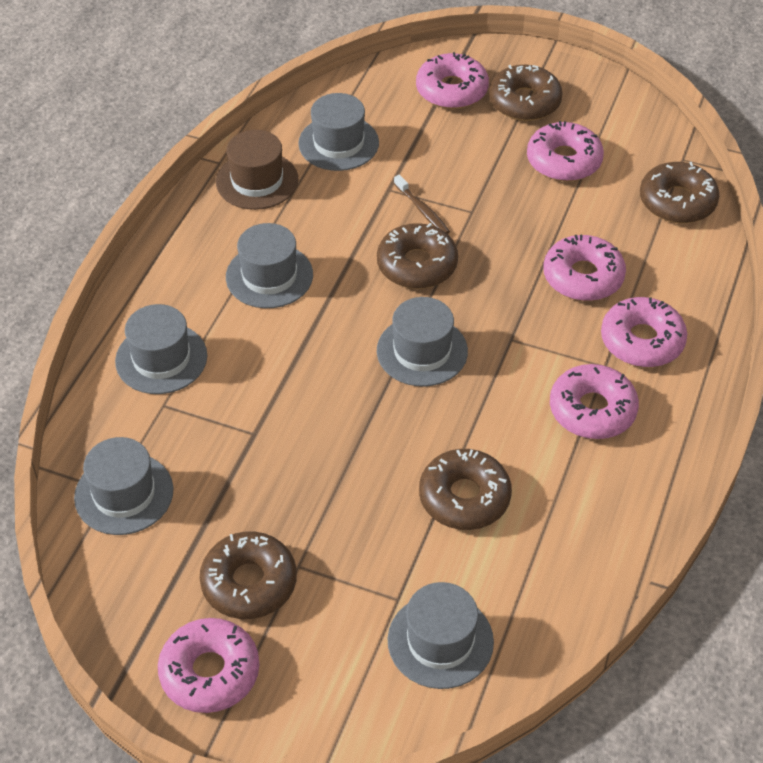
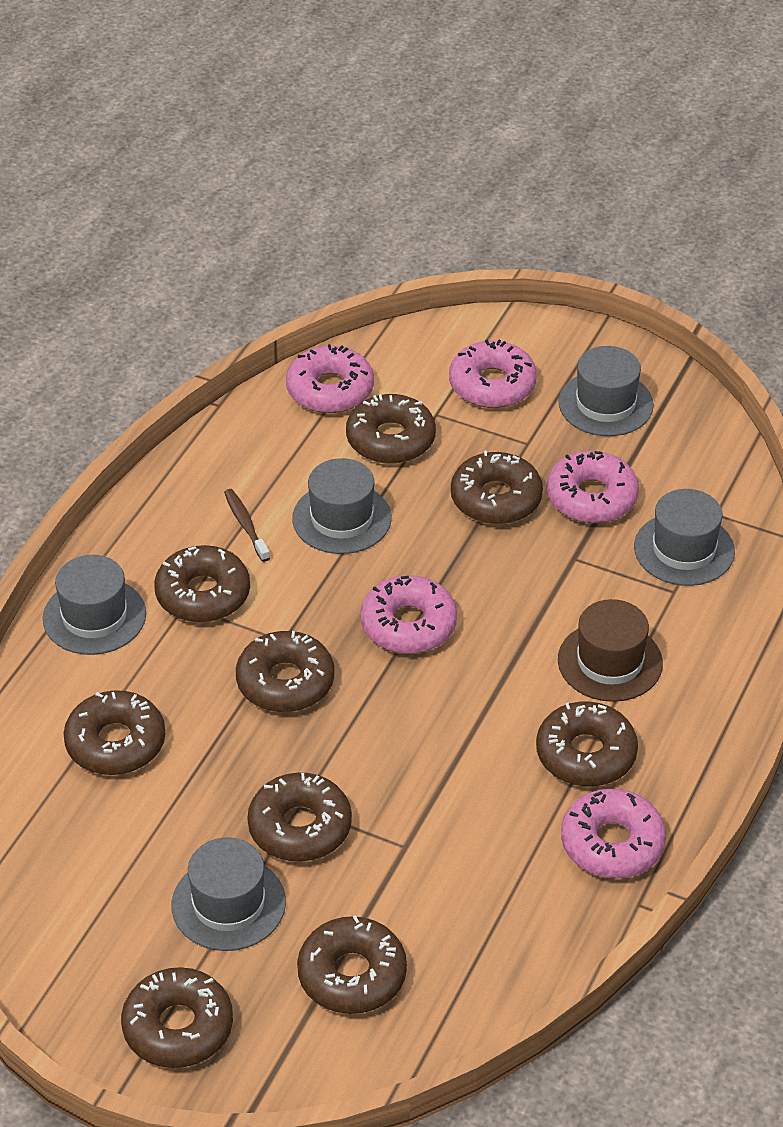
brown donut: [200,531,297,619] [377,223,458,289] [419,449,512,530] [489,65,563,121] [640,162,720,223] = 5 -> [64,690,165,775] [121,967,233,1068] [154,545,250,623] [236,631,334,712] [247,773,352,862] [297,915,407,1014] [346,394,436,464] [451,450,543,524] [536,702,638,787] = 9
grey hat: [74,437,173,535] [115,304,207,394] [226,223,313,308] [298,93,379,171] [377,297,468,387] [388,582,494,689] = 6 -> [43,555,146,655] [172,837,286,951] [292,458,392,554] [558,346,654,436] [634,489,735,586] = 5
pink donut: [158,618,259,713] [416,52,489,109] [527,121,604,181] [543,235,626,301] [550,364,639,439] [601,297,687,367] = 6 -> [286,344,374,413] [360,575,457,654] [449,340,537,408] [546,451,639,523] [561,788,666,878] = 5

